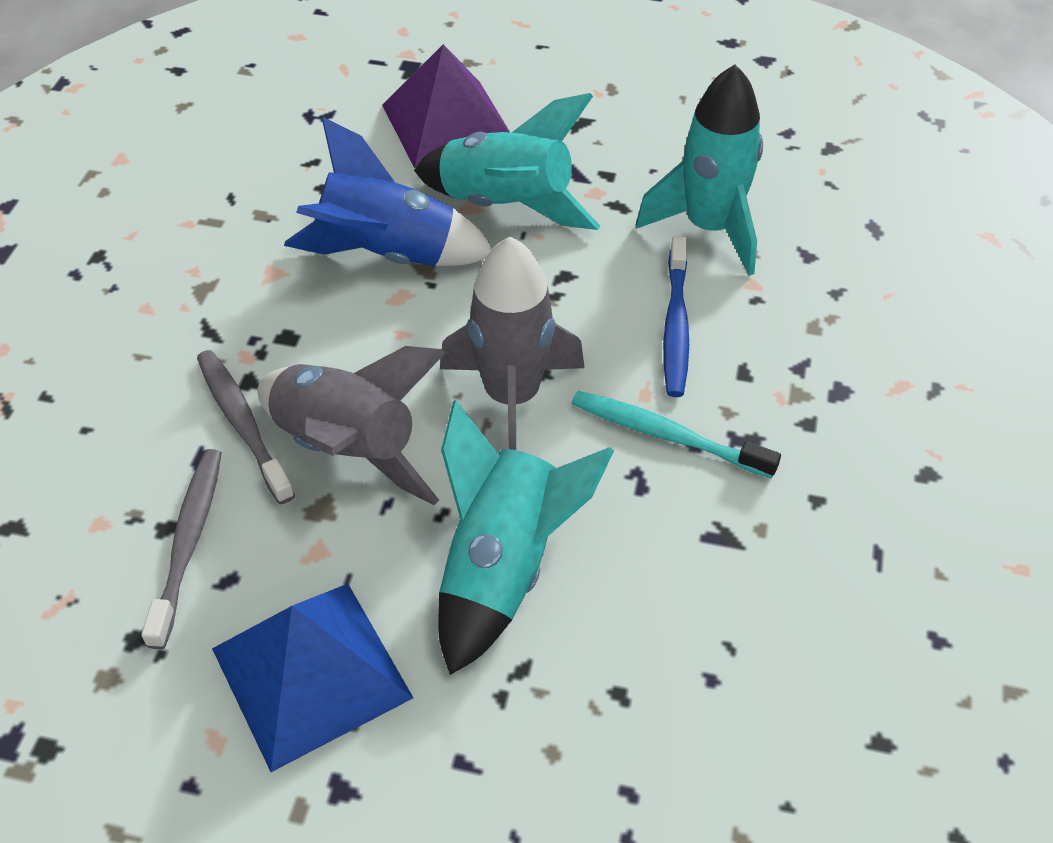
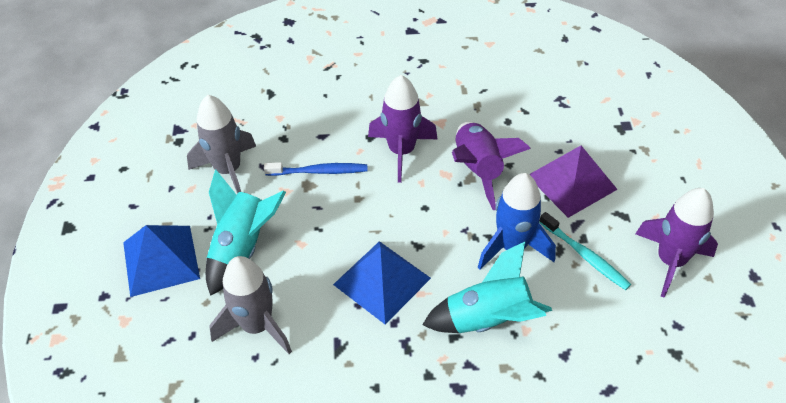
blue pyramid: [212,584,413,772] = 1 -> [123,225,200,297] [333,241,431,324] = 2
grey toothbrush: [142,449,222,649] [197,350,295,504] = 2 -> none = 0
purple rocket: none = 0 -> [368,75,438,183] [452,122,531,210] [635,188,718,298] = 3
turquoise rocket: [414,93,600,230] [438,400,614,675] [636,64,763,276] = 3 -> [206,169,286,296] [422,242,552,333] = 2

